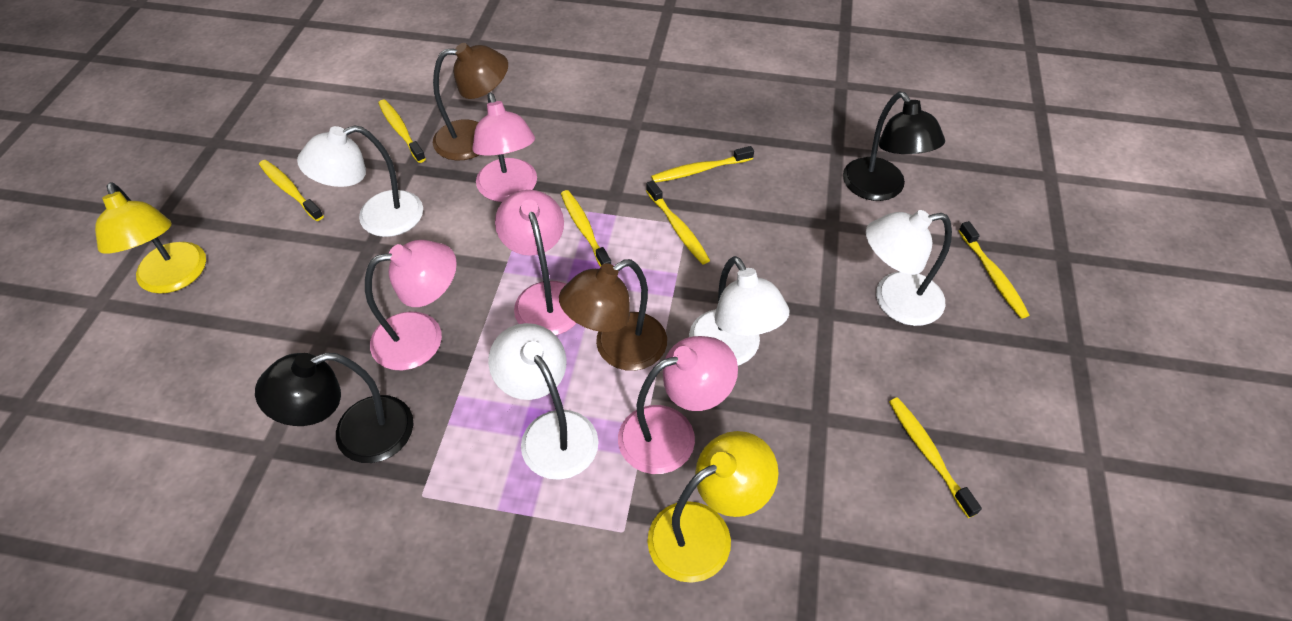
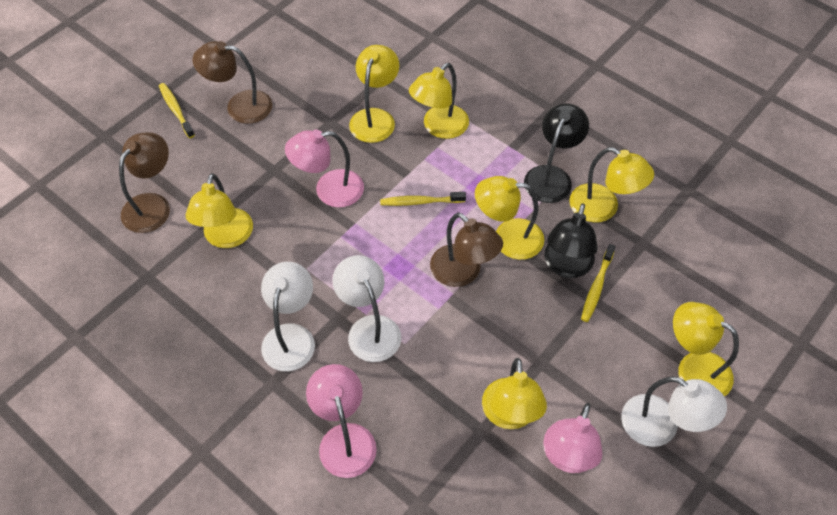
brown lamp: [433,43,508,161] [559,259,667,371] = 2 -> [119,132,170,233] [192,41,272,124] [430,212,503,287] = 3
pink lamp: [365,240,457,371] [473,93,537,202] [495,190,576,335] [618,336,738,474] = 4 -> [285,129,364,208] [306,364,377,478] [543,403,602,473] = 3
white lamp: [297,125,423,237] [488,323,599,480] [689,256,789,366] [866,210,952,326] = 4 -> [261,262,315,371] [332,255,401,362] [621,376,727,447] = 3
yellow lamp: [95,182,206,294] [647,431,779,583] = 2 -> [185,173,253,248] [349,45,399,143] [409,63,469,139] [475,176,544,260] [482,358,547,429] [569,147,654,223] [673,302,739,397] = 7
yellow toothbrush: [259,160,324,221] [378,99,426,163] [561,190,612,267] [646,180,710,265] [651,146,754,183] [889,397,982,518] [959,221,1029,319] = 7 -> [159,83,195,138] [380,192,466,206] [581,244,615,322] = 3

